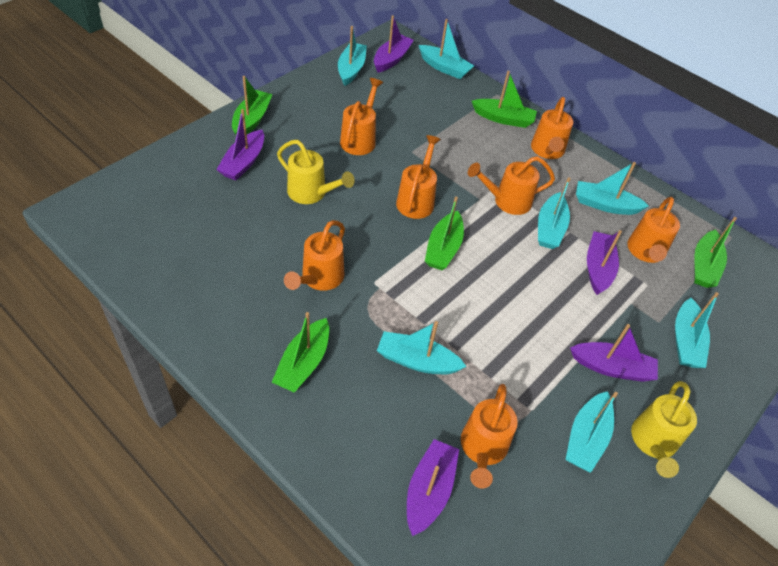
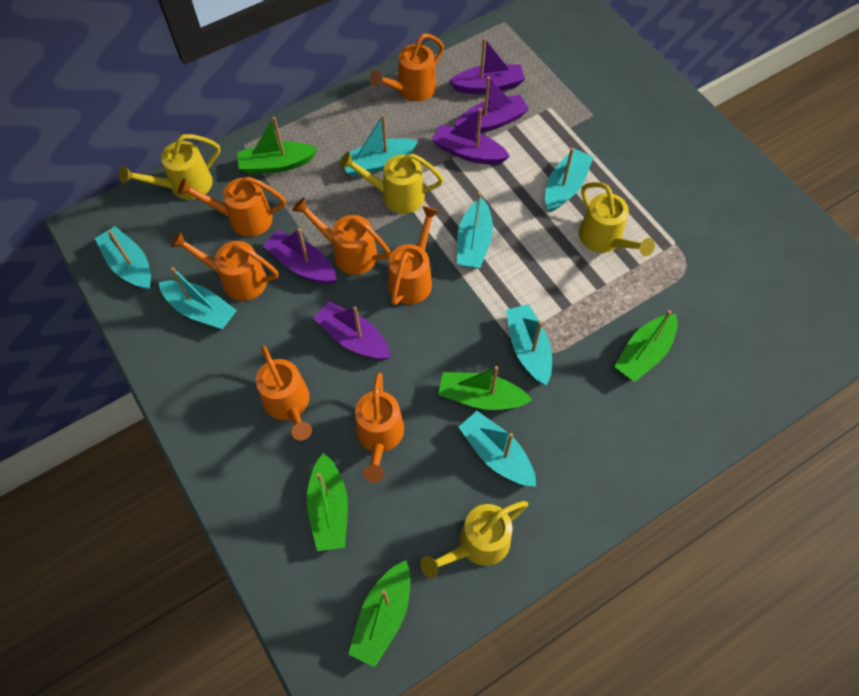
yellow watering can: [277,140,355,204] [631,381,697,478] = 2 -> [119,134,220,200] [340,152,443,214] [421,501,528,578] [579,182,655,256] = 4

